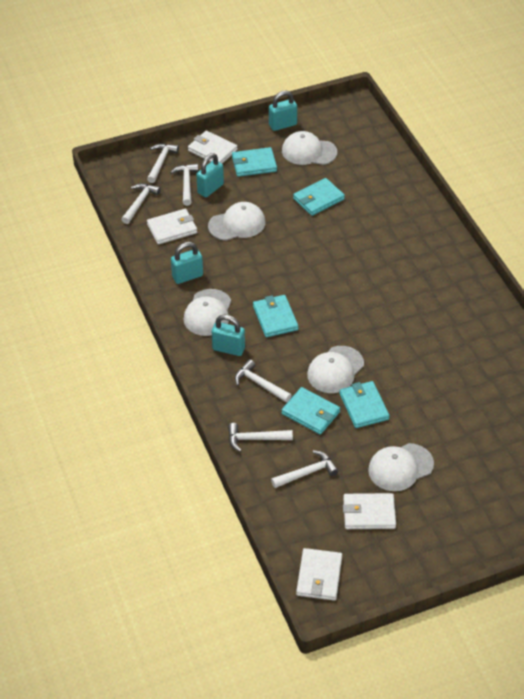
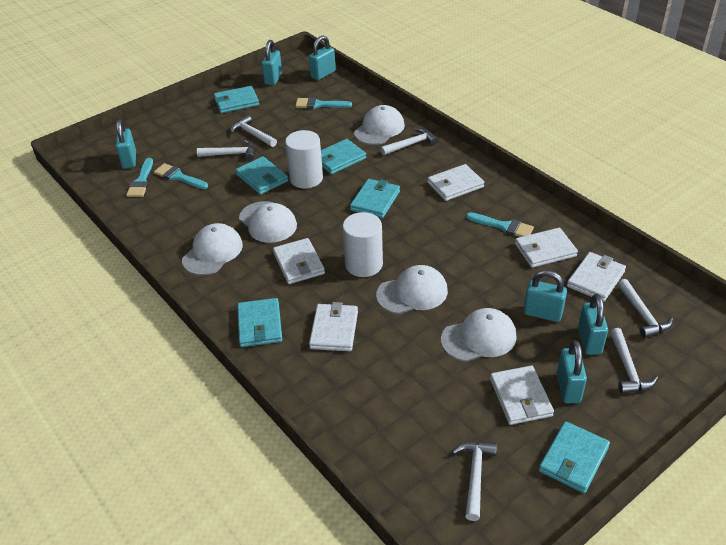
turquoise brush: none = 0 -> [126,158,153,197] [154,163,208,189] [295,97,352,109] [466,212,534,237] = 4
turquoise padlock: [171,242,203,284] [196,153,224,197] [212,315,245,356] [269,91,297,131] = 4 -> [116,119,136,169] [262,40,282,85] [309,36,336,80] [524,270,567,322] [557,340,587,403] [578,294,608,355] = 6
turquoise wallet: [232,147,277,177] [253,295,298,337] [281,387,340,435] [293,178,345,216] [339,381,390,428] = 5 -> [214,86,259,113] [235,156,288,195] [237,298,282,347] [321,139,366,175] [350,179,400,218] [539,421,610,493] = 6
white cylinder: none = 0 -> [285,130,323,189] [342,212,383,277] = 2
white wallet: [147,209,197,245] [188,131,238,164] [296,548,342,601] [343,493,396,529] = 4 -> [273,238,325,284] [309,302,358,351] [428,164,484,201] [490,366,554,425] [515,228,578,268] [567,252,626,302] = 6

